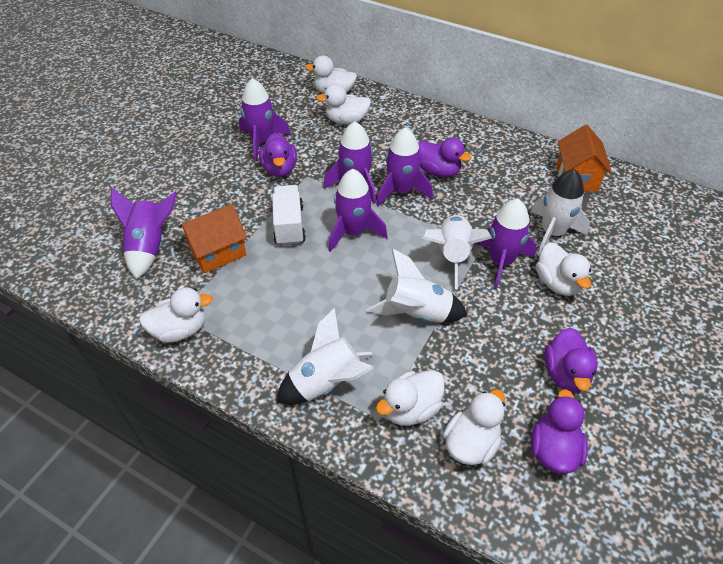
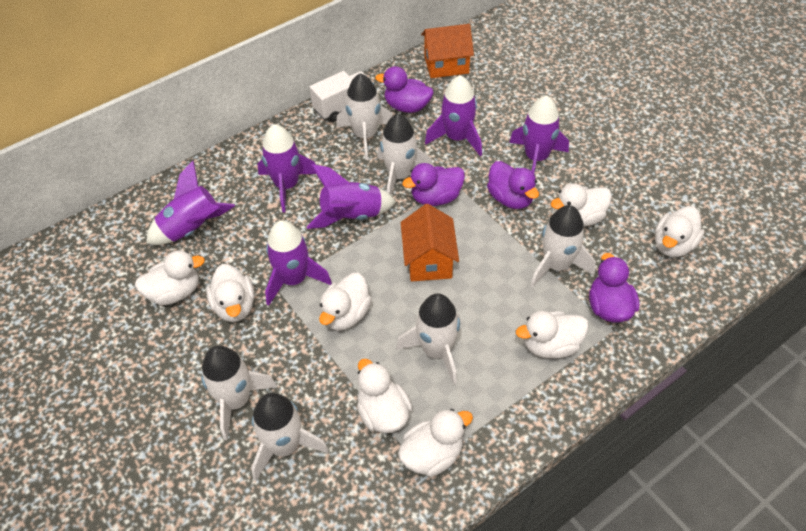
white duck: [139,287,213,342] [305,55,357,94] [316,84,371,125] [376,370,445,426] [443,389,505,465] [536,242,591,296] = 6 -> [134,250,205,305] [206,264,254,322] [319,273,372,331] [357,359,412,433] [398,409,473,477] [516,311,589,358] [551,183,612,227] [655,206,704,257] = 8
white rocket: [276,307,374,405] [367,249,467,323] [422,215,492,289] [531,169,590,254] = 4 -> [201,345,277,440] [251,393,329,481] [336,73,392,160] [378,114,433,195] [396,293,460,384] [530,205,596,288] = 6

